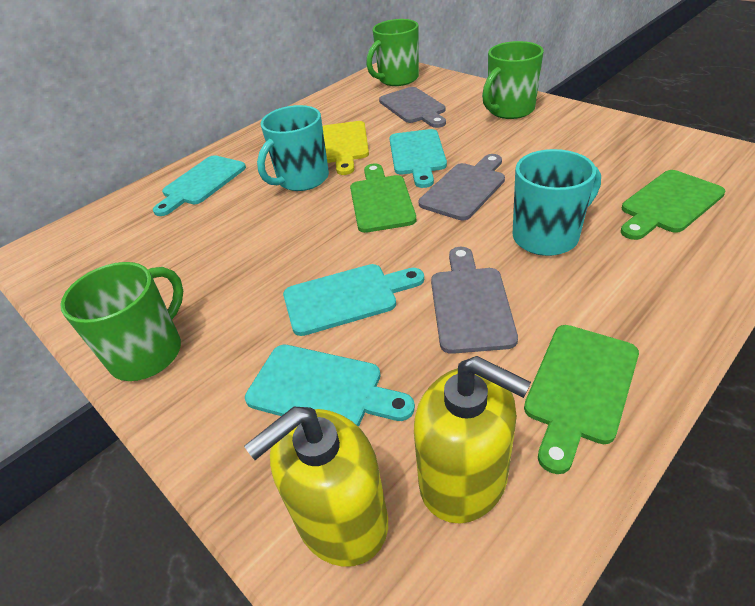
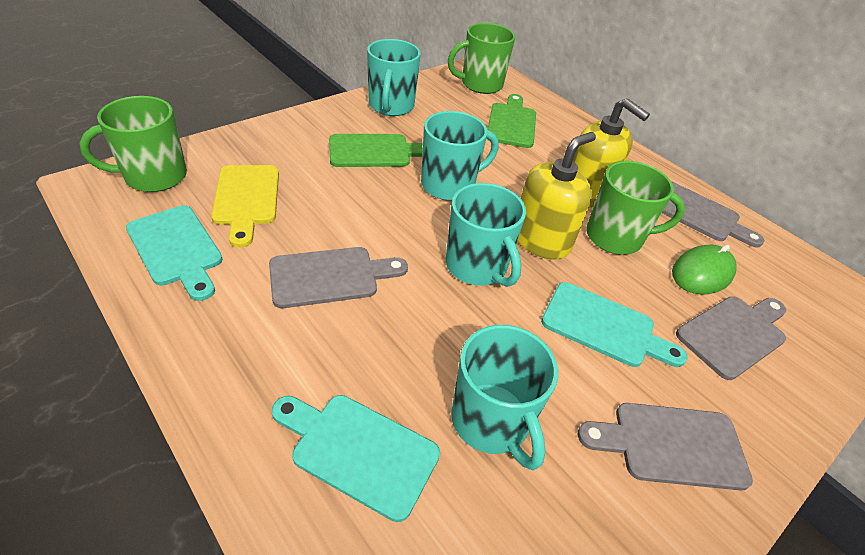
green cutting board: [350,163,416,233] [524,325,639,474] [621,170,725,240] = 3 -> [329,134,423,167] [486,94,536,148] = 2
green mouse: none = 0 -> [672,245,737,295] = 1
grey cutting board: [379,87,446,128] [419,154,505,220] [431,247,518,354] = 3 -> [269,247,408,308] [578,403,753,491] [662,181,764,248] [676,296,786,380] = 4
turquoise cutting board: [153,155,246,216] [245,345,415,427] [283,264,424,336] [389,129,447,188] = 4 -> [126,205,223,301] [272,395,440,522] [541,282,688,367] = 3
turquoise mug: [257,105,329,191] [513,149,601,256] = 2 -> [367,39,421,116] [421,111,499,201] [446,183,526,287] [451,325,558,470] = 4

